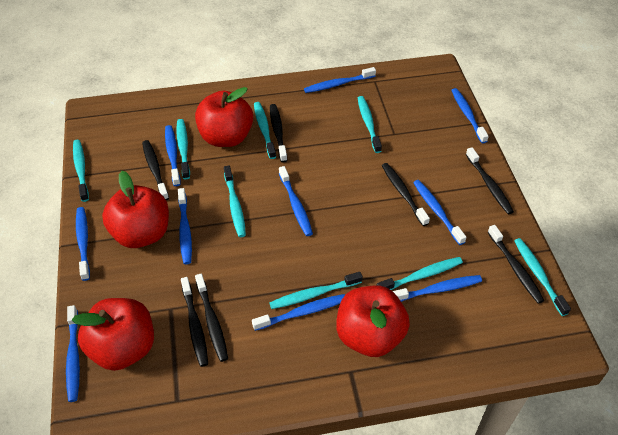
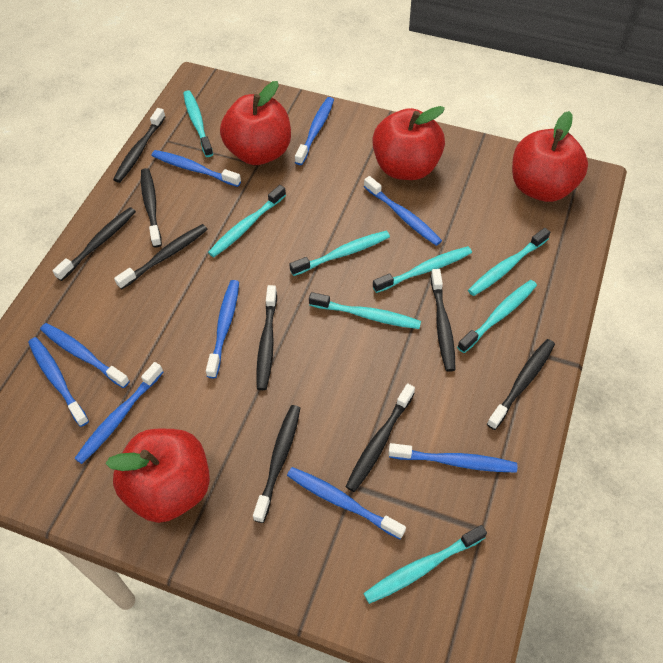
black toothbrush: [142,140,169,200] [181,277,208,367] [195,274,228,362] [270,104,287,162] [382,163,430,226] [466,147,514,214] [488,225,544,304] = 7 -> [52,207,136,281] [113,108,166,183] [114,224,208,289] [141,168,162,248] [253,405,300,523] [256,285,277,390] [345,384,415,492] [431,269,456,372] [487,339,555,430] = 9
blue toothbrush: [66,305,80,402] [76,207,90,281] [165,125,181,186] [178,188,192,264] [252,294,345,331] [279,166,313,236] [304,67,376,93] [393,275,482,302] [413,180,466,245] [451,88,489,143] = 10 -> [28,337,89,427] [40,323,130,388] [74,362,163,464] [152,150,241,187] [206,280,239,378] [287,467,406,539] [295,97,334,165] [364,176,442,246] [388,443,517,473] = 9

